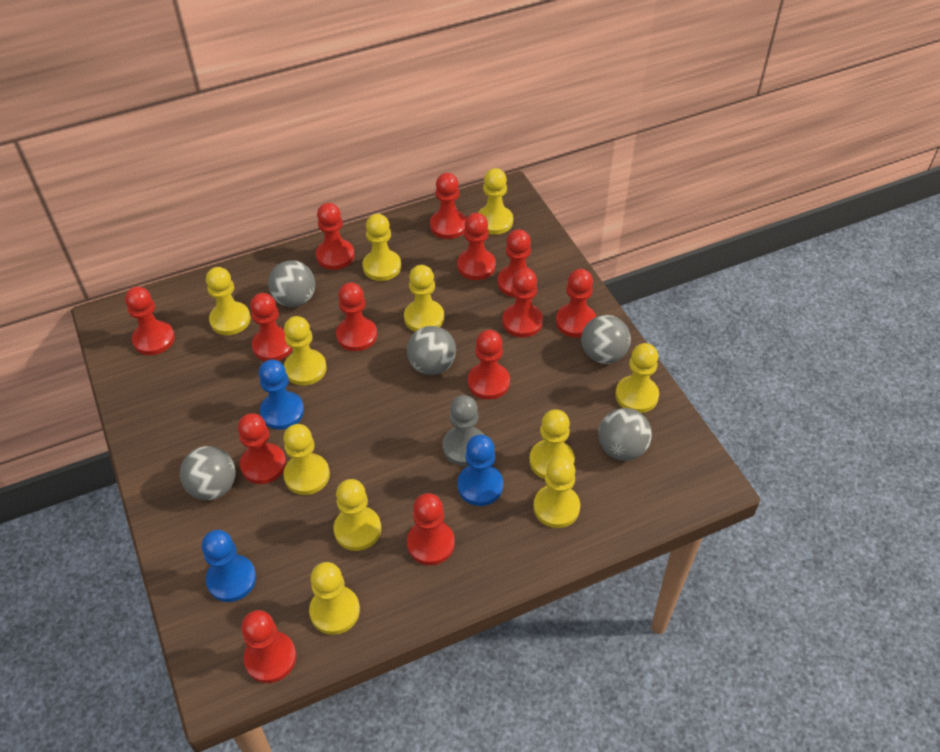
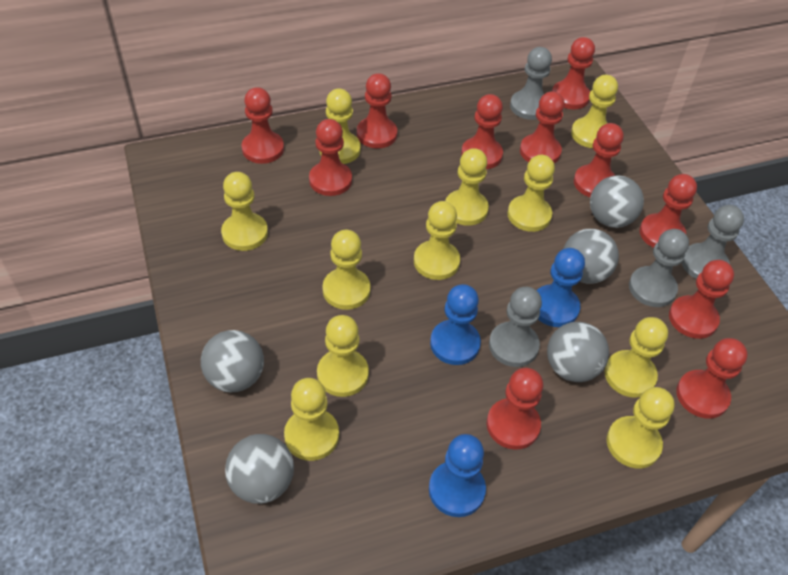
grey pawn: [442,395,484,466] = 1 -> [489,287,542,367] [510,47,552,120] [629,229,689,307] [682,205,744,279] = 4
red pawn: [125,286,175,355] [238,413,286,484] [241,610,296,683] [250,293,293,361] [316,203,354,270] [336,282,377,351] [407,493,455,565] [430,173,466,239] [457,213,496,280] [468,330,510,400] [497,229,536,297] [503,269,543,337] [556,269,596,338] = 13 -> [242,87,284,164] [309,119,352,196] [357,73,397,148] [461,94,503,169] [487,368,543,450] [520,91,565,164] [552,37,595,109] [574,123,624,197] [639,174,697,248] [669,260,734,339] [676,338,748,419] = 11

